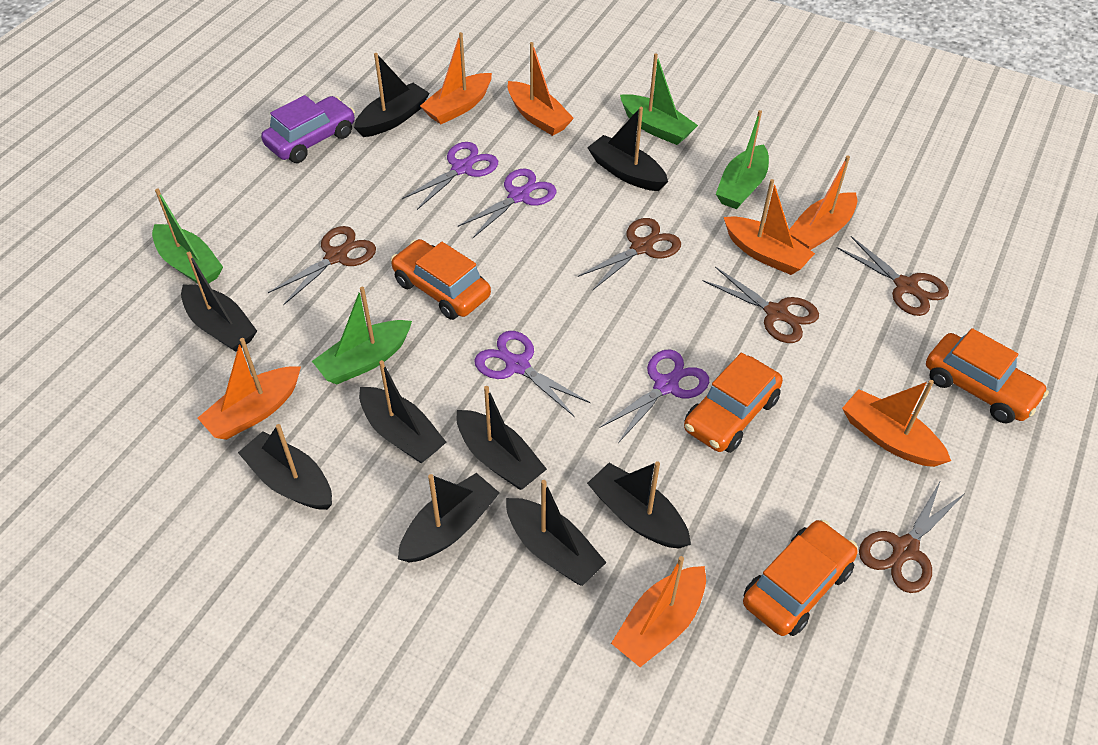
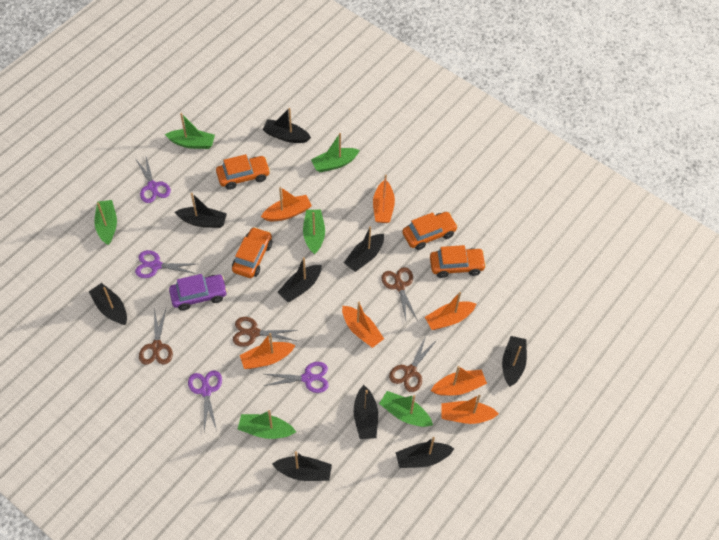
brown scissors: [268,226,376,306] [578,218,681,290] [703,267,819,343] [837,236,949,316] [859,480,965,593] = 5 -> [139,308,173,364] [233,317,297,347] [381,267,418,321] [389,336,437,392] = 4
green boat: [152,189,223,284] [312,287,412,384] [620,53,698,145] [716,110,769,209] = 4 -> [94,200,117,245] [165,113,215,149] [238,410,296,439] [303,210,325,255] [311,133,360,172] [379,391,433,427] = 6

